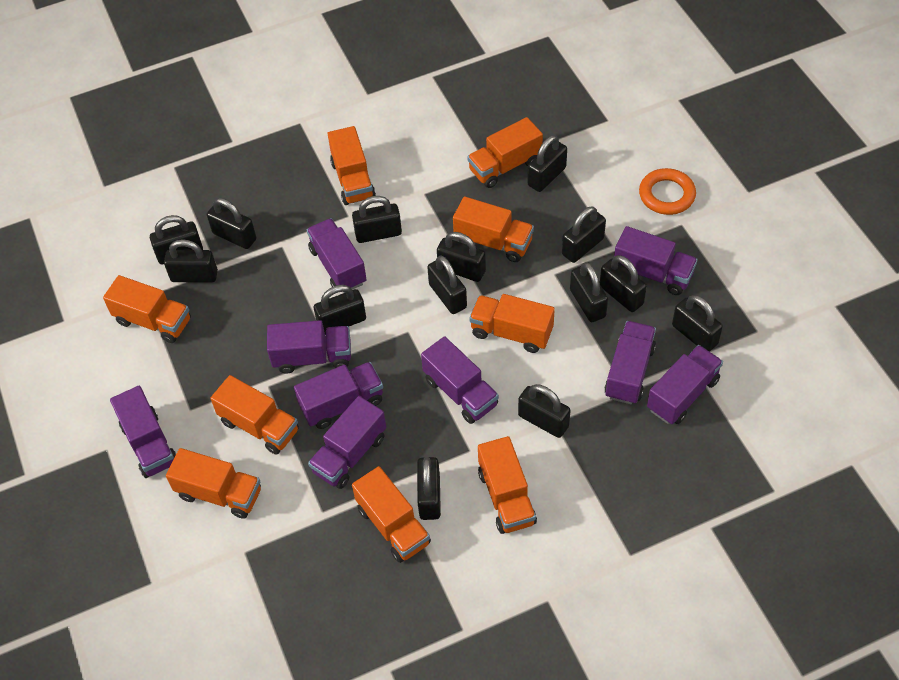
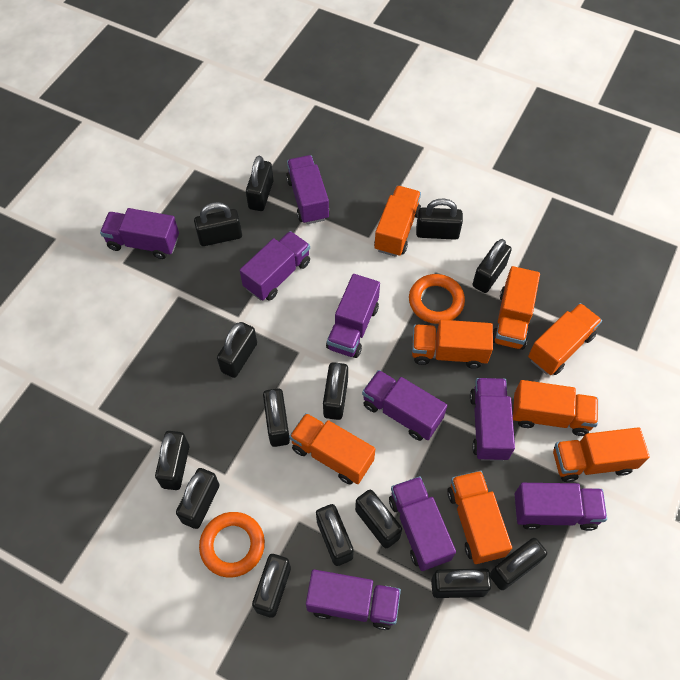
orange ring: [639,168,696,215] = 1 -> [199,512,265,578] [409,274,465,324] = 2
orange truck: [103,275,191,343] [166,448,261,519] [210,375,299,455] [328,126,376,205] [352,466,431,563] [453,196,534,262] [467,117,543,188] [469,294,555,353] [478,436,537,534] = 9 -> [289,413,375,485] [374,186,421,257] [412,320,493,369] [447,471,512,564] [493,266,540,350] [513,380,598,436] [528,303,602,375] [553,427,650,482] = 8

